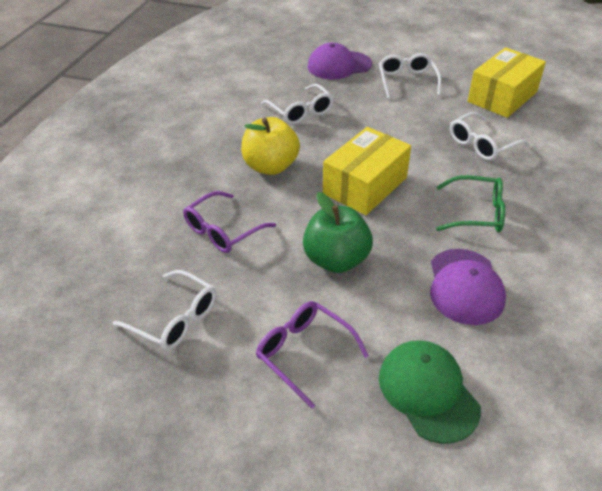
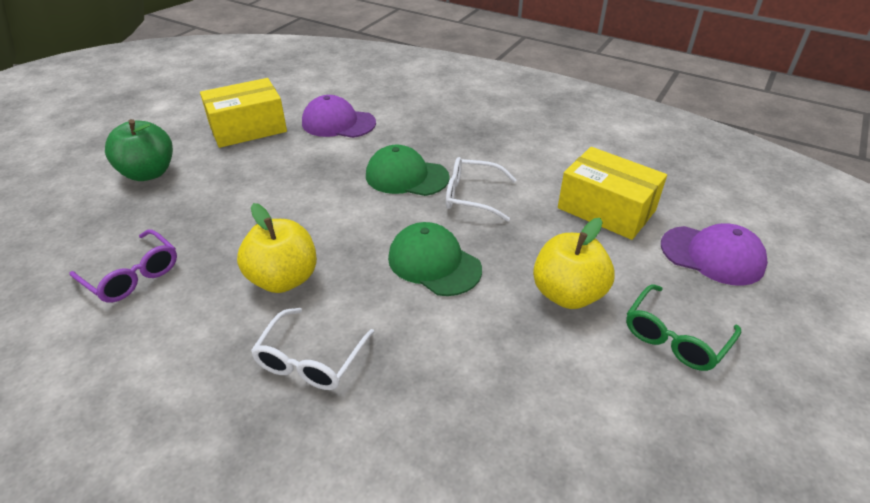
green cap: [379,340,481,444] = 1 -> [366,145,450,196] [388,222,482,296] = 2
purple glasses: [183,191,276,253] [256,301,369,409] = 2 -> [70,229,177,303] = 1
white glasses: [112,270,216,350] [261,84,334,125] [379,53,441,98] [450,112,529,160] = 4 -> [251,308,374,390] [446,157,516,221] = 2
yellow apple: [241,117,300,175] = 1 -> [237,203,317,293] [533,218,615,309] = 2

